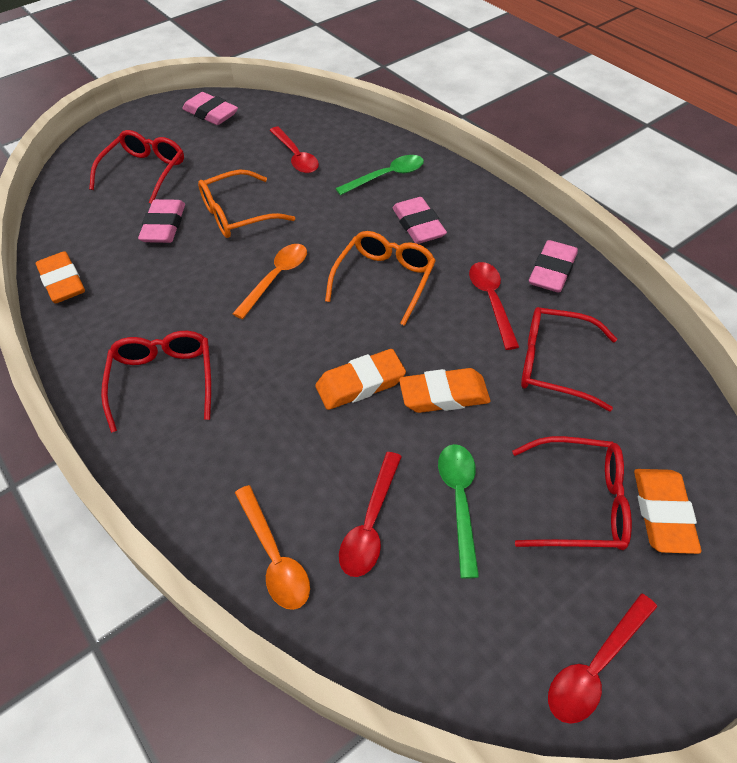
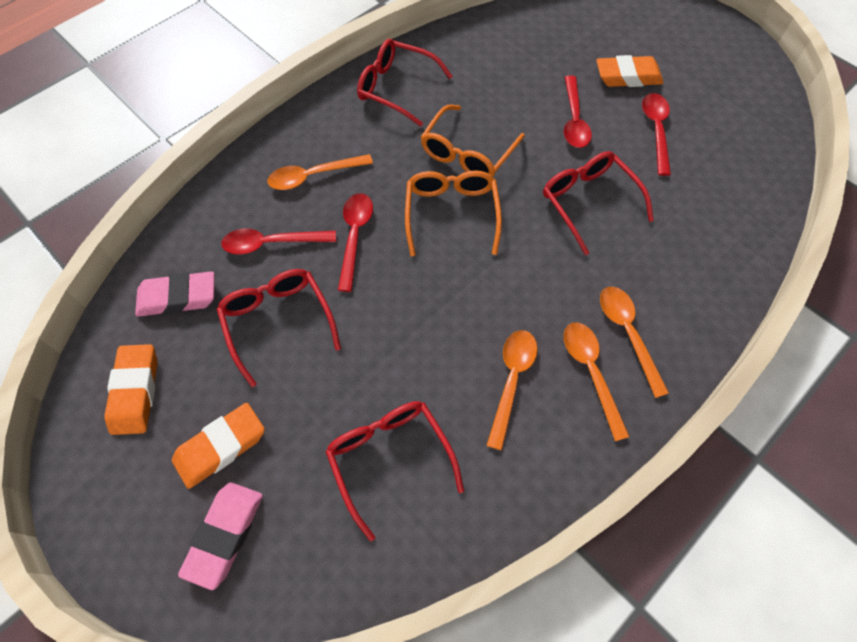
green spoon: [335,155,424,195] [438,444,479,579] = 2 -> none = 0
orange eraser: [36,251,85,303] [315,349,406,410] [399,368,490,413] [634,469,701,554] = 4 -> [104,344,157,435] [172,403,265,489] [596,55,664,87] = 3
orange spoon: [232,244,307,319] [235,485,310,610] = 2 -> [268,154,373,190] [486,330,537,450] [564,322,630,441] [600,287,669,398] = 4
pink eraser: [138,199,185,243] [182,92,238,125] [392,197,447,244] [529,240,578,292] = 4 -> [135,271,214,317] [178,483,263,590] = 2

